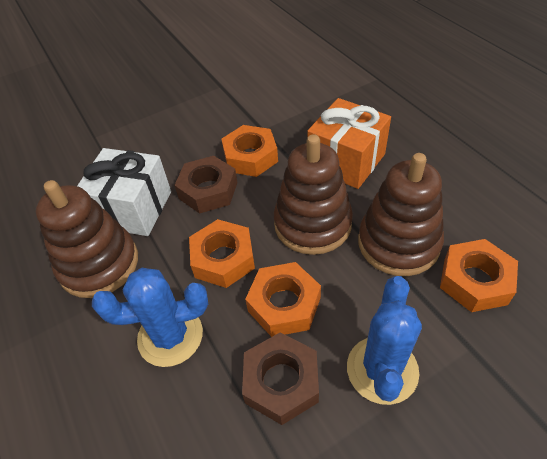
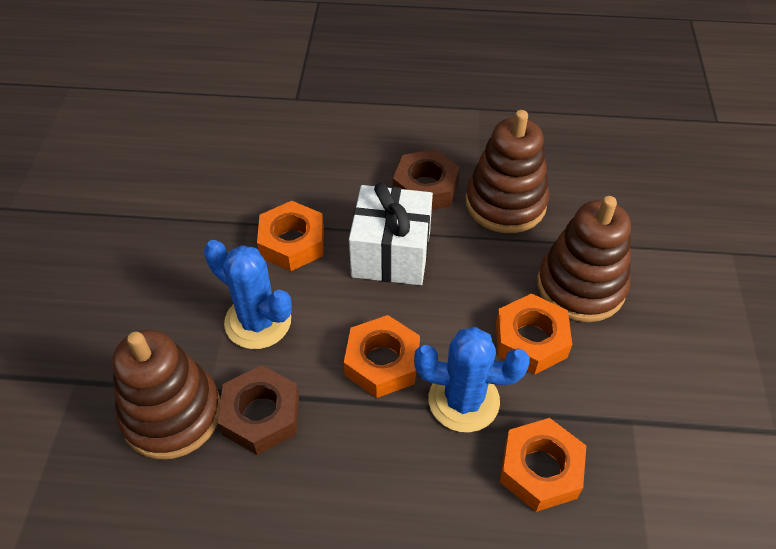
orange gift: [307,98,391,189] = 1 -> none = 0

